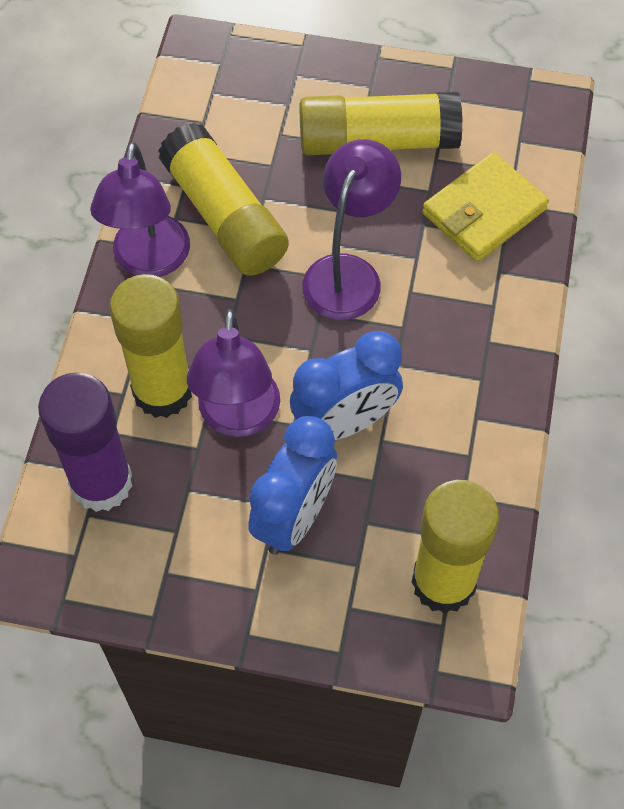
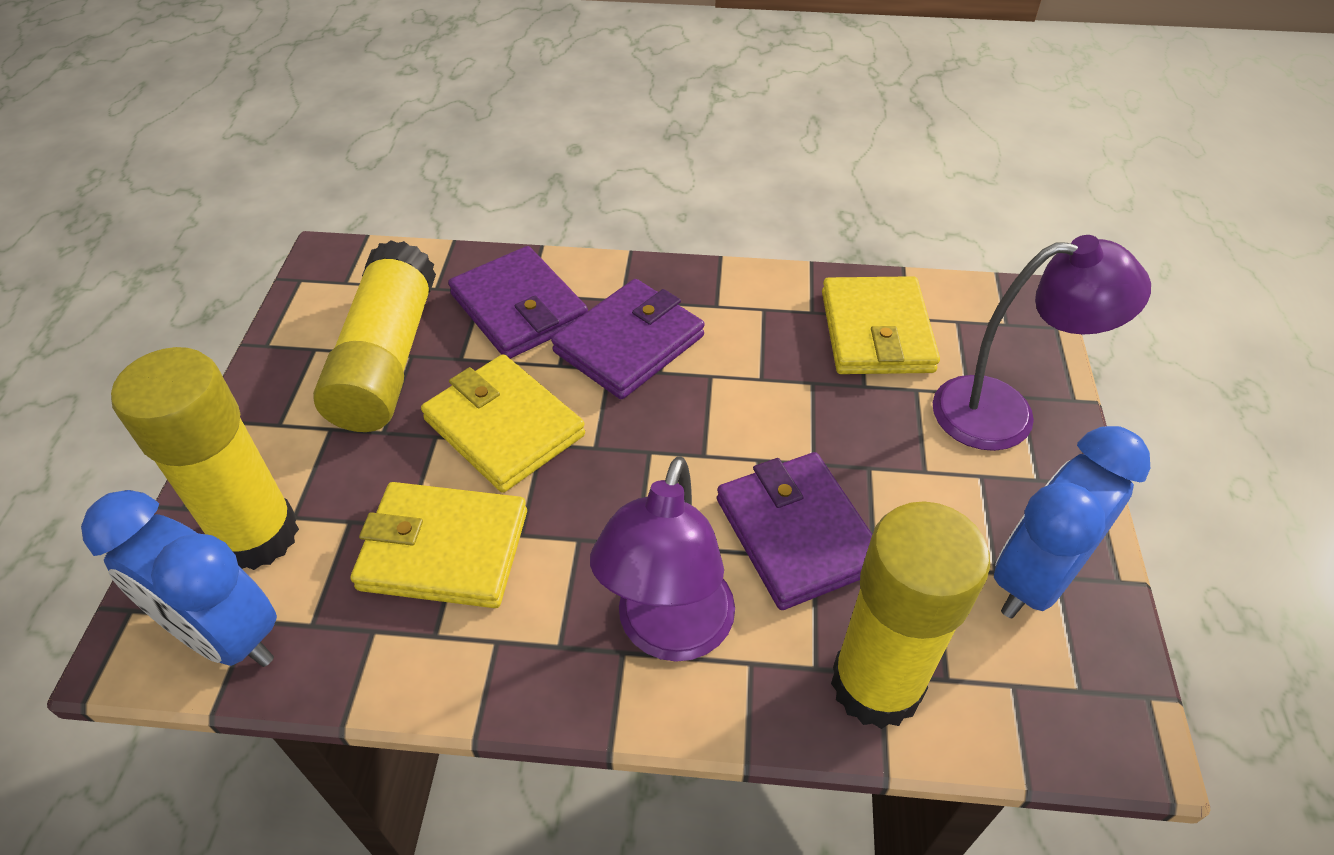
purple glue stick: [38,373,133,512] = 1 -> none = 0
purple lamp: [90,142,190,277] [187,309,280,437] [302,139,401,320] = 3 -> [590,456,735,662] [932,235,1151,451] = 2
purple wallet: none = 0 -> [448,246,588,359] [551,279,705,399] [717,452,873,610] = 3
yellow glue stick: [109,274,192,418] [158,122,289,276] [299,92,463,155] [412,480,499,614] = 4 -> [111,347,299,570] [313,240,436,432] [831,501,990,729] = 3
yellow wallet: [422,152,549,262] = 1 -> [351,482,527,608] [421,354,585,493] [822,276,940,374] = 3

